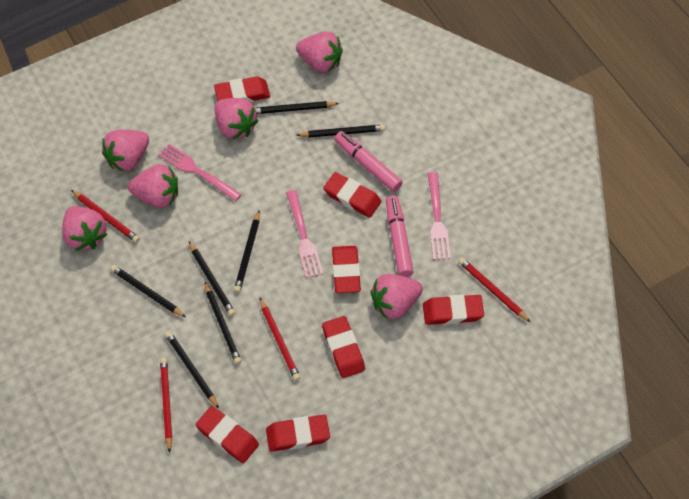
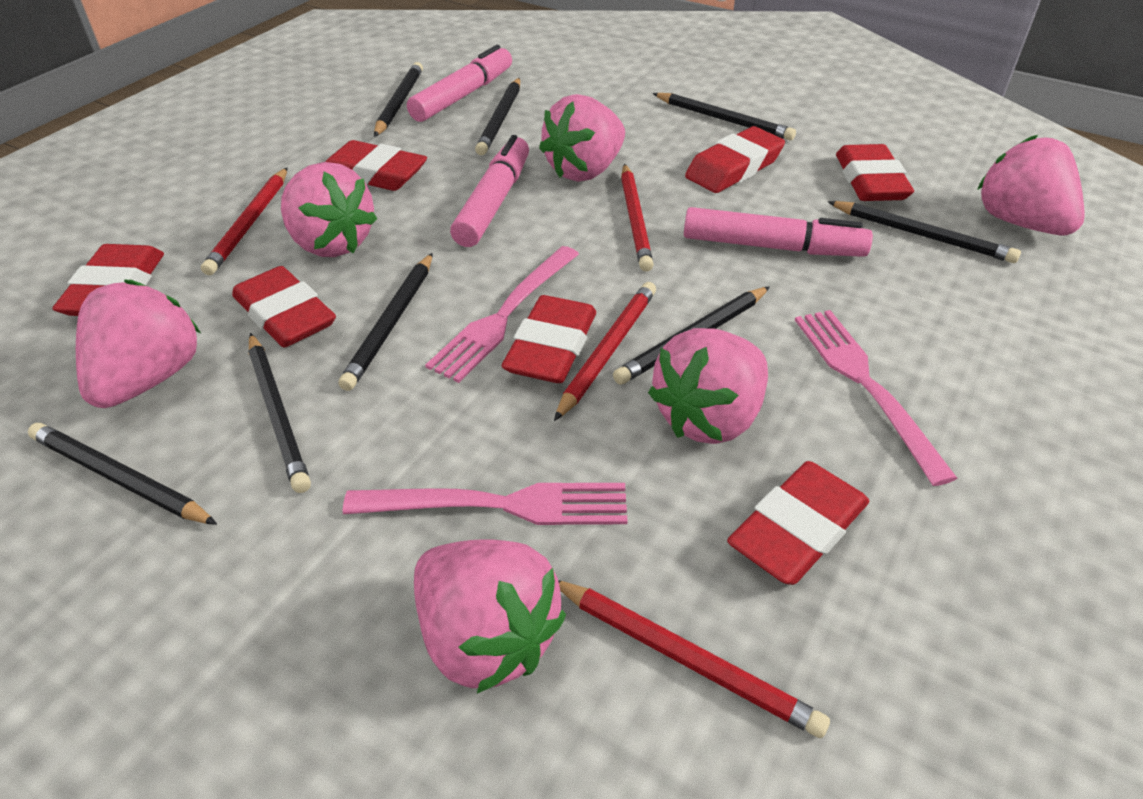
black pencil: [110,265,186,317] [165,331,219,409] [189,241,235,316] [205,282,242,364] [234,211,260,293] [255,101,339,114] [296,124,385,138] = 7 -> [28,423,217,525] [248,333,311,493] [338,253,433,391] [374,62,423,137] [475,78,520,155] [613,286,770,385] [653,93,796,140] [828,201,1021,263] = 8
pink marker: [334,131,403,192] [386,195,413,277] = 2 -> [407,45,512,122] [450,135,529,247] [684,207,873,257] = 3

